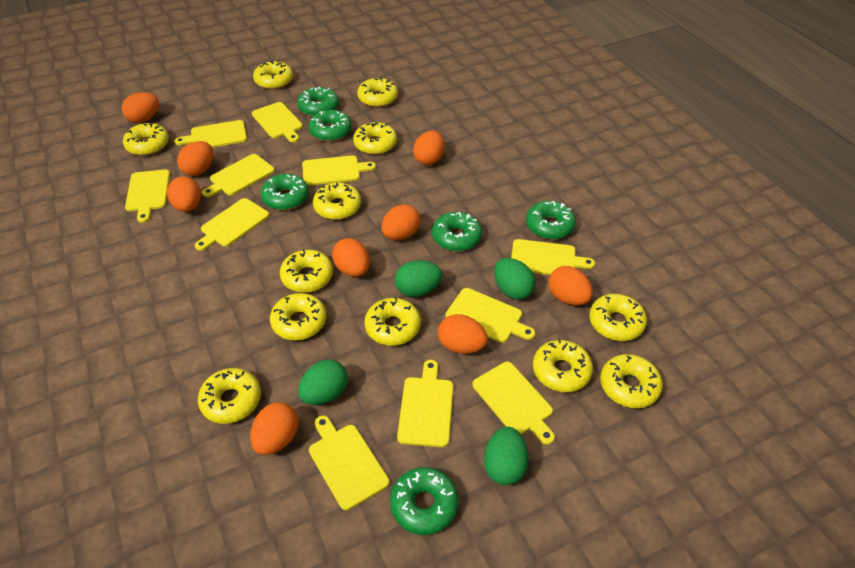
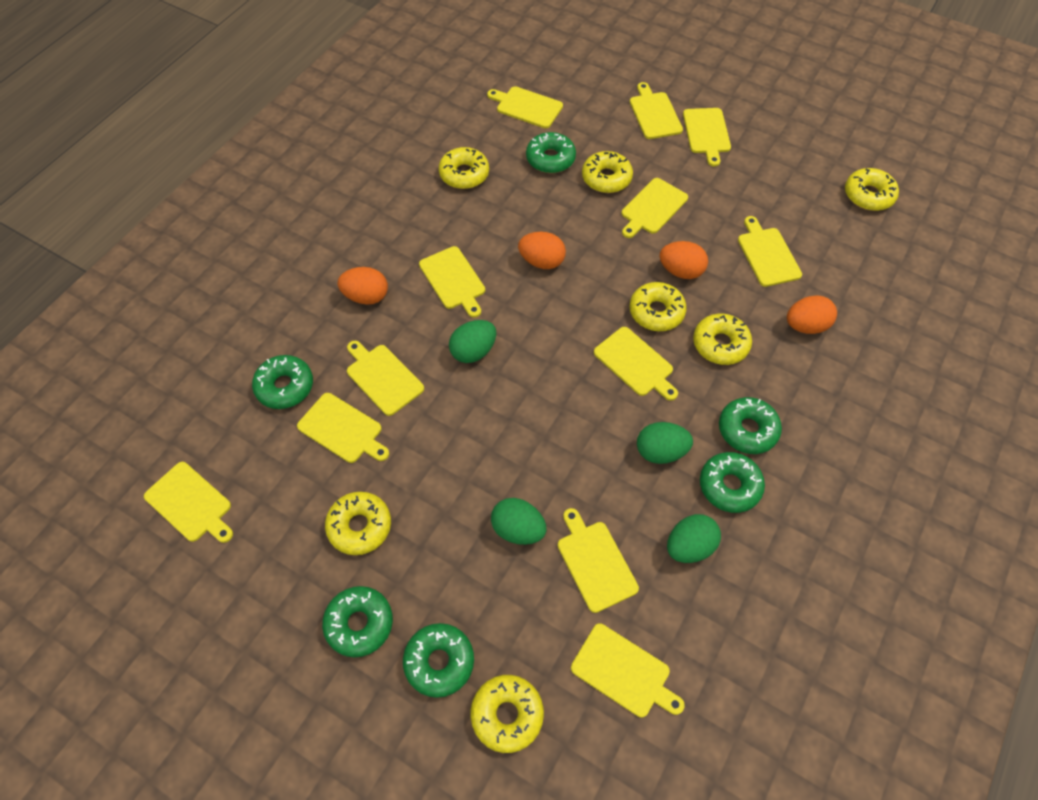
orange egg: [122,92,159,123] [167,176,201,212] [177,141,213,176] [250,402,298,455] [332,238,370,277] [381,204,420,240] [413,130,444,165] [438,314,488,354] [548,266,593,305] = 9 -> [338,267,388,305] [518,232,566,269] [659,241,708,279] [787,295,837,334] = 4
yellow cutting board: [125,170,170,223] [175,120,247,147] [195,198,269,251] [202,154,275,197] [252,102,303,142] [302,155,376,186] [309,416,389,510] [397,360,453,447] [445,288,535,343] [472,362,555,445] [511,239,595,275] = 11 -> [144,462,233,543] [297,393,389,463] [347,341,424,416] [419,246,485,318] [487,86,563,128] [558,508,639,613] [571,623,685,717] [594,327,678,401] [622,178,688,238] [630,82,683,139] [683,108,731,167] [738,216,802,287] = 12
yellow donut: [123,123,169,156] [198,368,261,424] [253,60,293,89] [270,293,326,340] [280,249,333,293] [313,183,361,220] [353,122,397,155] [357,78,398,107] [364,297,421,346] [533,339,593,392] [589,294,647,341] [600,354,663,408] = 12 -> [325,492,391,555] [439,147,489,189] [471,675,544,753] [582,151,633,193] [630,282,687,331] [693,314,752,365] [845,168,899,211] = 7

